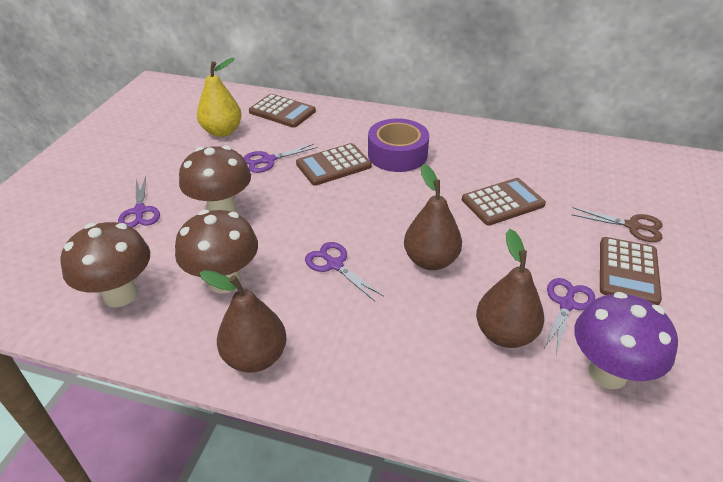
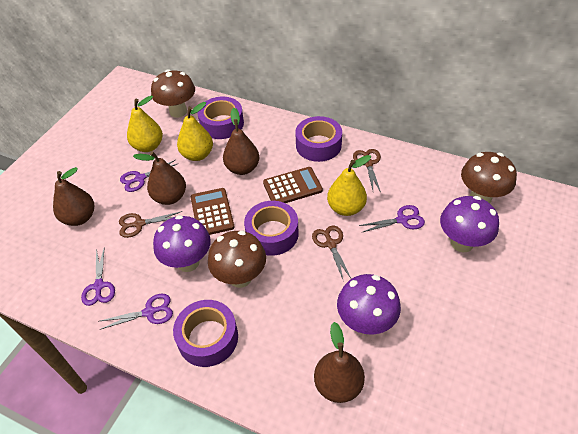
brown calculator: [249,94,316,128] [296,143,372,186] [462,178,546,226] [600,237,662,305] = 4 -> [191,188,235,235] [263,167,323,203] = 2
brown pear: [200,270,287,373] [404,164,462,270] [476,229,544,348] = 3 -> [53,167,94,226] [133,151,186,205] [223,108,260,175] [314,322,365,403] = 4
brown scissors: [571,207,663,242] = 1 -> [119,211,182,238] [312,225,351,282] [353,149,381,193] = 3
purple mushroom: [574,292,678,389] = 1 -> [153,215,211,272] [337,274,401,335] [440,196,499,252] = 3
purple tape: [368,118,429,172] = 1 -> [173,300,238,367] [197,97,244,139] [244,201,299,256] [295,116,342,162] = 4
yellow pear: [197,58,242,137] = 1 -> [127,96,163,152] [177,102,213,161] [327,155,371,216] = 3

